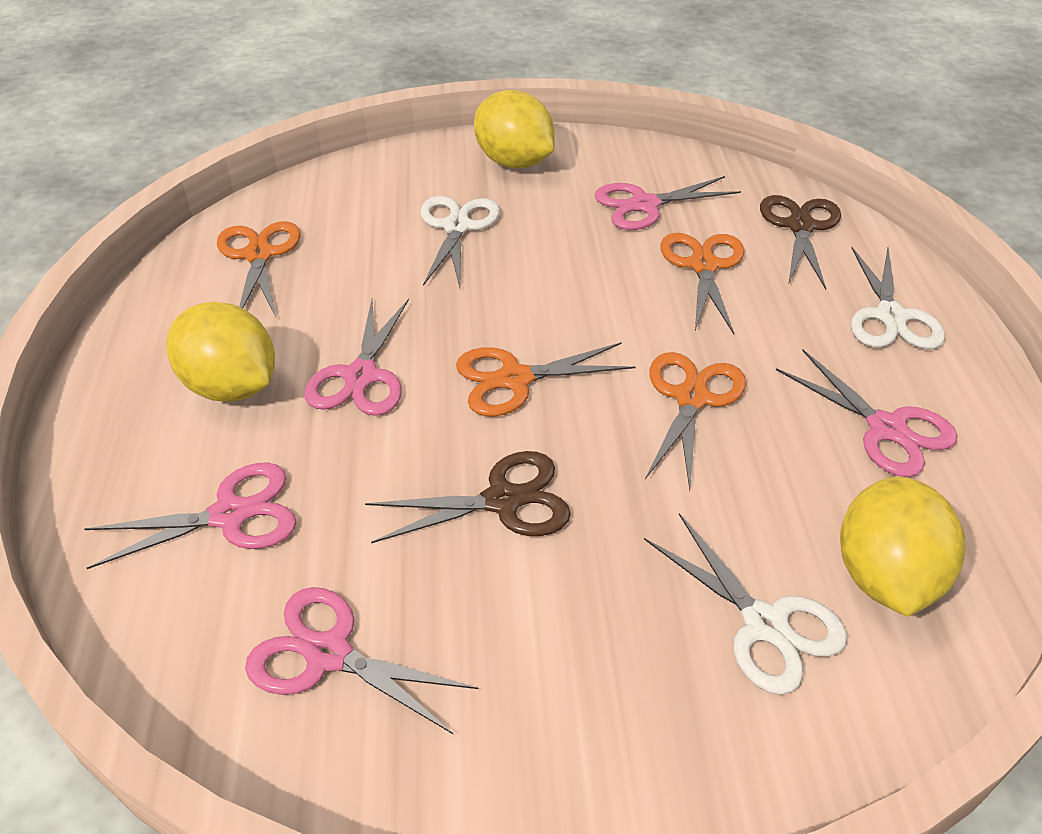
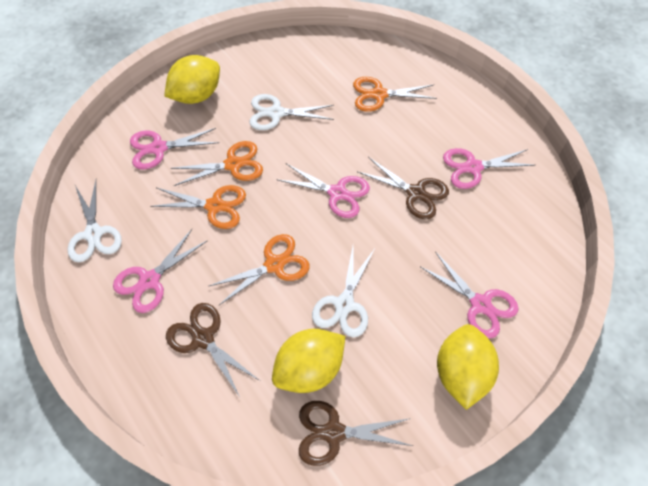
brown scissors: [365,451,571,543] [760,195,841,289] = 2 -> [166,303,259,397] [299,401,413,466] [357,157,449,220] = 3

